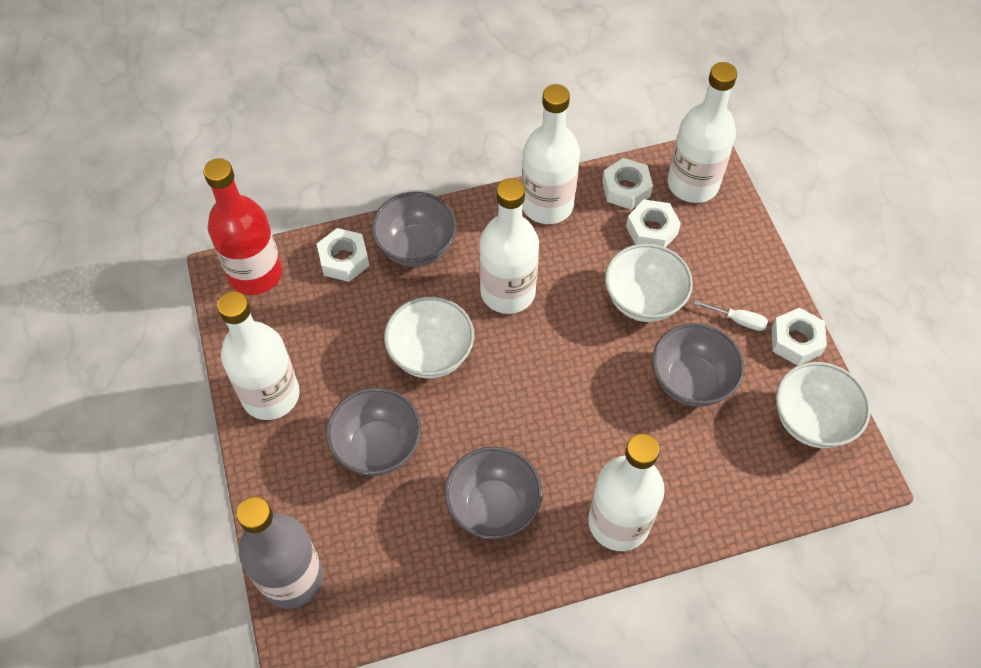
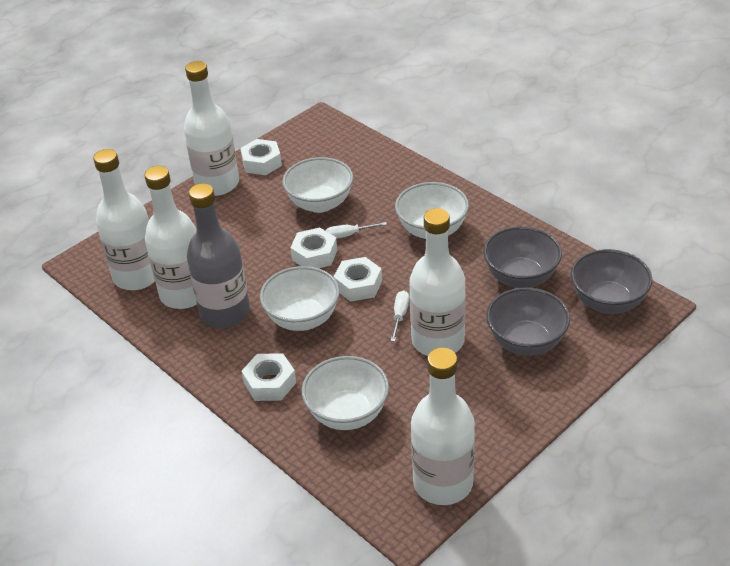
grey bowl: [326,388,421,476] [372,192,457,267] [445,446,543,539] [652,323,744,407] = 4 -> [483,226,562,288] [486,288,570,356] [570,249,653,314] = 3
red bottle: [203,158,282,295] = 1 -> none = 0
white bowl: [384,297,474,378] [605,244,693,322] [776,362,871,448] = 3 -> [260,266,339,331] [282,157,353,213] [302,356,389,430] [395,182,469,239] = 4
white screwdriver: [694,300,768,331] = 1 -> [325,222,387,239] [391,290,409,342] = 2

